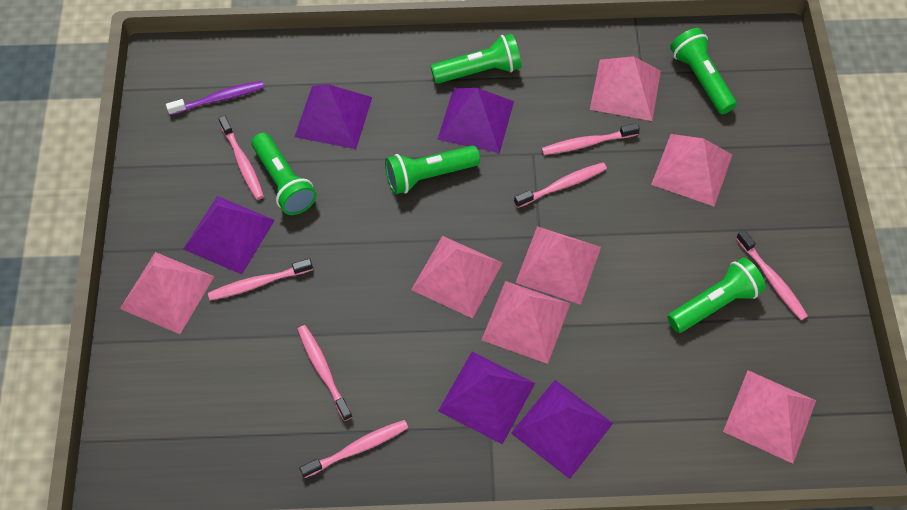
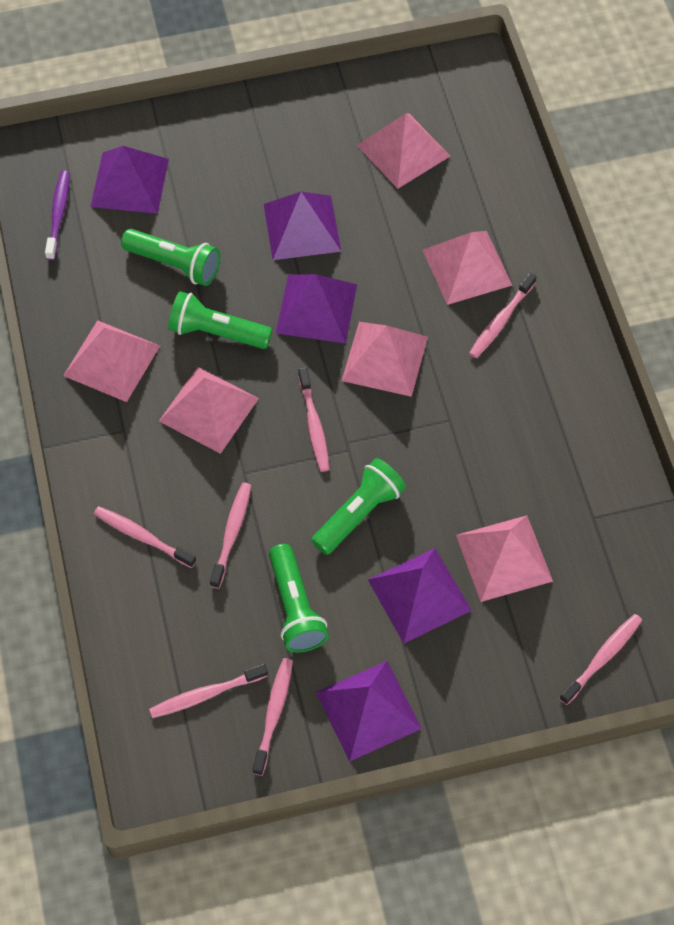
green flashlight: [251,133,317,215] [385,145,480,194] [431,34,521,84] [667,258,766,333] [670,28,737,114] = 5 -> [121,229,220,286] [168,291,272,349] [269,544,329,652] [311,458,406,555] = 4
pink pyramid: [120,252,215,334] [411,236,503,319] [482,281,570,364] [515,226,601,305] [590,56,661,121] [651,134,732,206] [723,370,816,464] = 7 -> [63,320,160,402] [159,367,259,454] [341,322,428,397] [357,113,450,189] [423,231,512,305] [456,515,553,602] = 6

